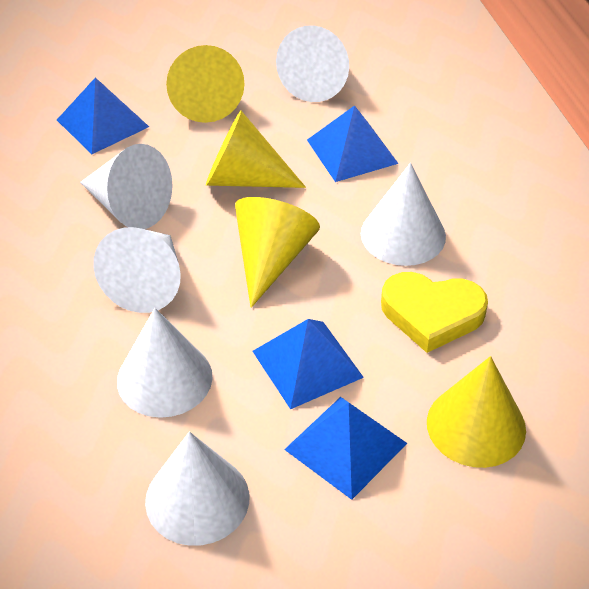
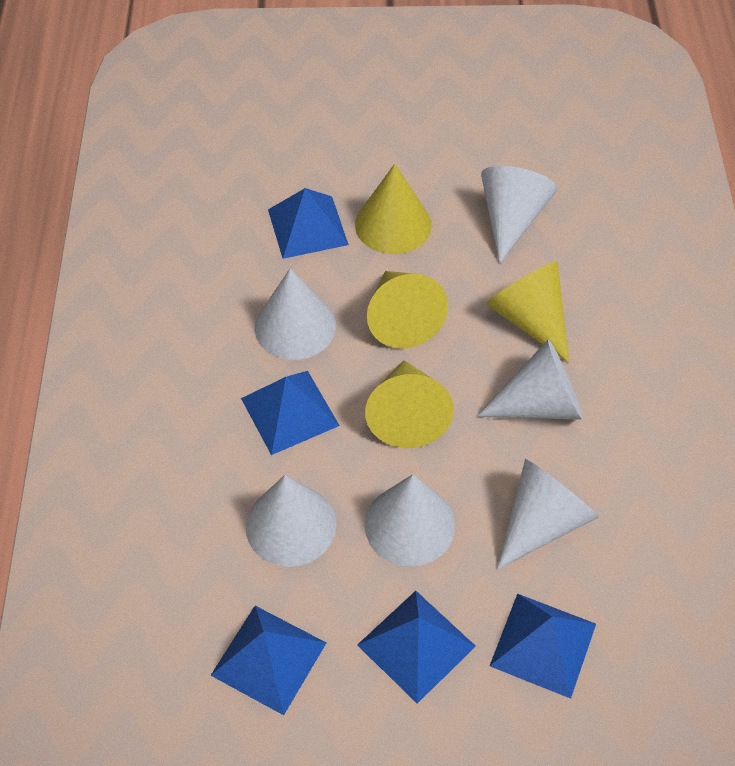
blue pyramid: [57,77,149,154] [252,319,364,409] [284,397,407,500] [307,105,399,182] = 4 -> [210,606,326,715] [241,371,340,455] [268,188,349,259] [357,591,476,704] [490,594,596,699] = 5
yellow heart: [381,272,488,353] = 1 -> none = 0

